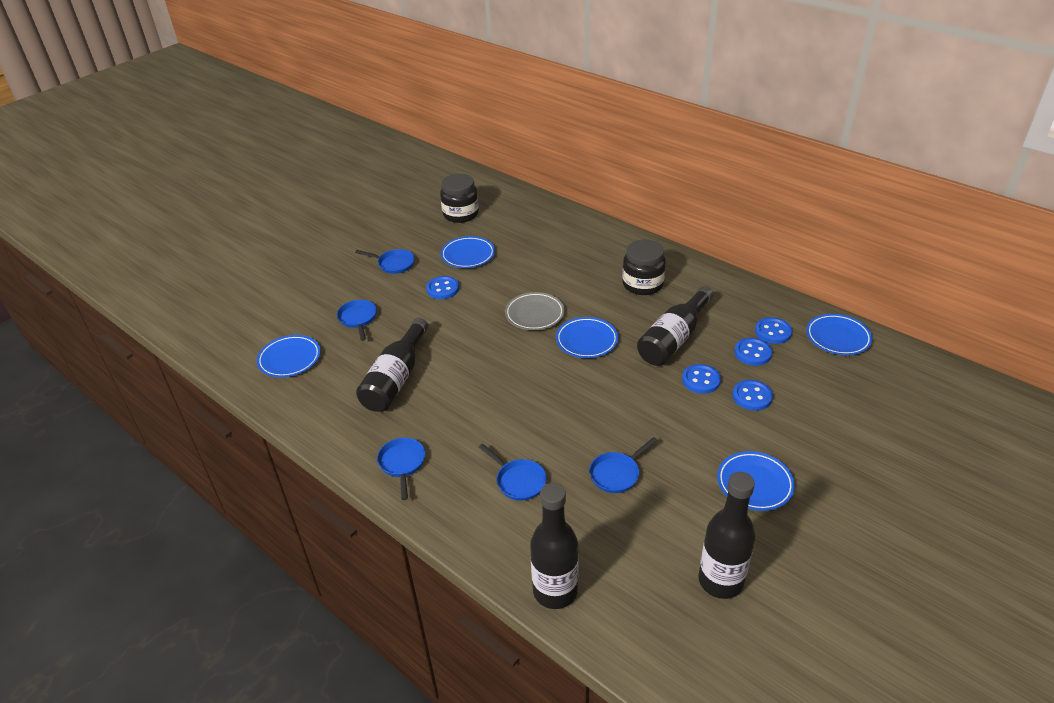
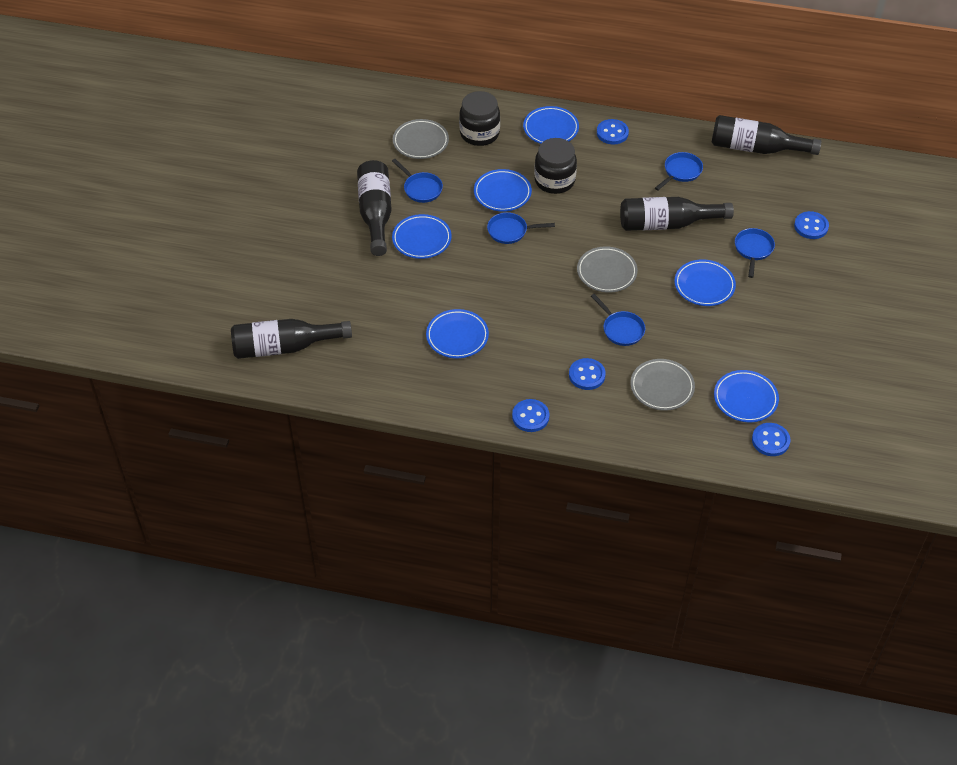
blue plate: [257,335,321,377] [441,236,495,268] [556,317,618,358] [717,451,795,511] [806,314,873,355] = 5 -> [392,214,452,259] [426,309,489,358] [474,169,532,211] [523,106,579,144] [674,259,736,306] [714,370,779,422] = 6
grey plate: [505,292,565,330] = 1 -> [393,119,449,159] [577,246,638,293] [630,359,695,411] = 3

